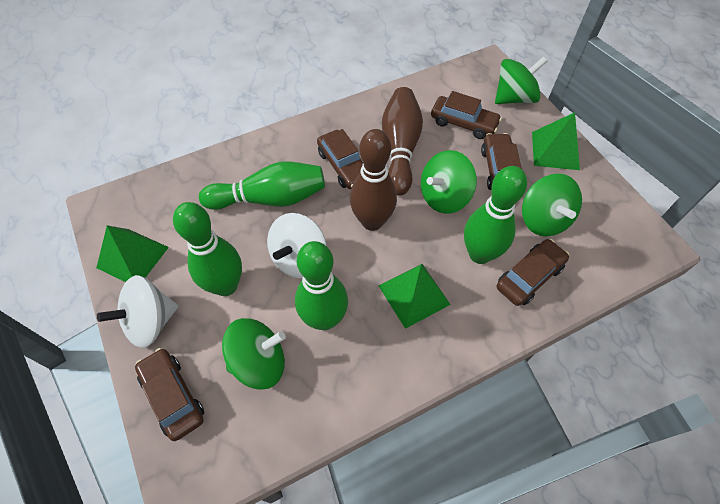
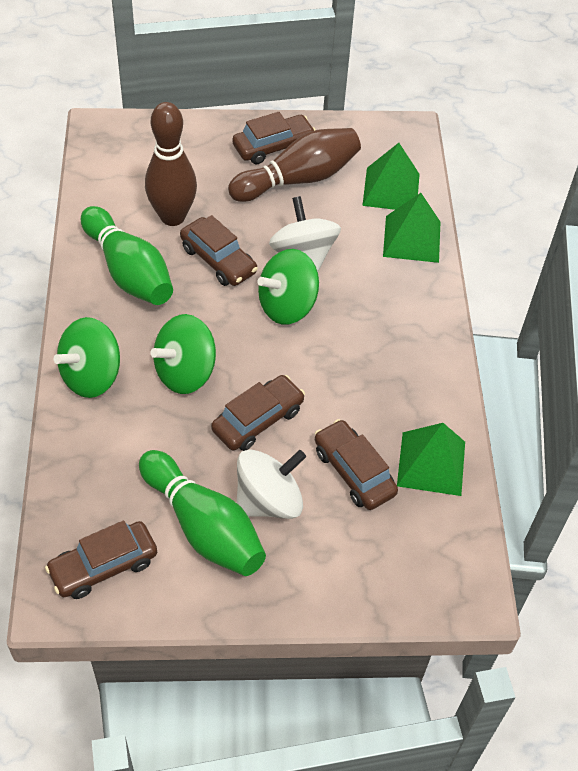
green bowling pin: [173,202,242,296] [199,161,325,210] [295,241,348,330] [464,166,527,264] = 4 -> [81,206,173,305] [139,450,266,576] = 2
green spinning top: [222,318,286,390] [421,150,477,214] [495,56,547,104] [522,174,582,236] = 4 -> [54,317,120,398] [151,314,216,394] [258,249,319,325] = 3

